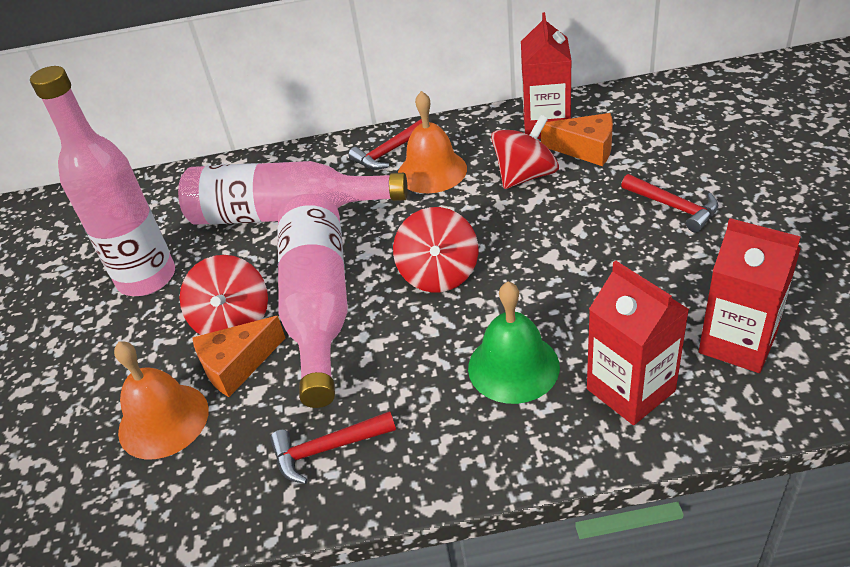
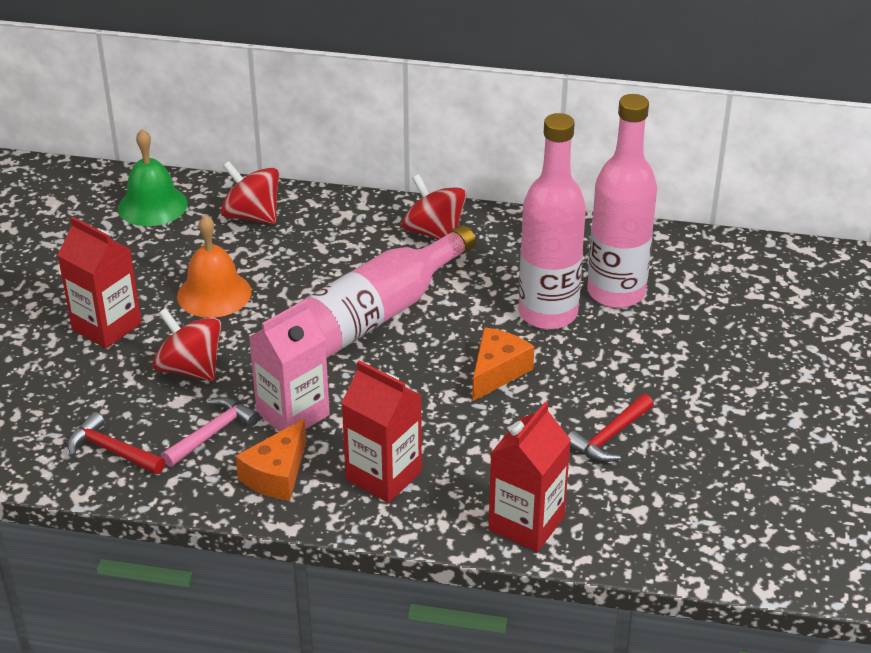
orange bell: [114,341,209,459] [398,91,467,193] = 2 -> [177,215,251,318] = 1
pink carton: none = 0 -> [249,300,330,432] = 1
pink hammer: none = 0 -> [161,397,260,467] = 1
red hammer: [270,411,396,484] [348,119,422,170] [621,174,718,233] = 3 -> [67,412,165,474] [568,394,654,462] = 2

